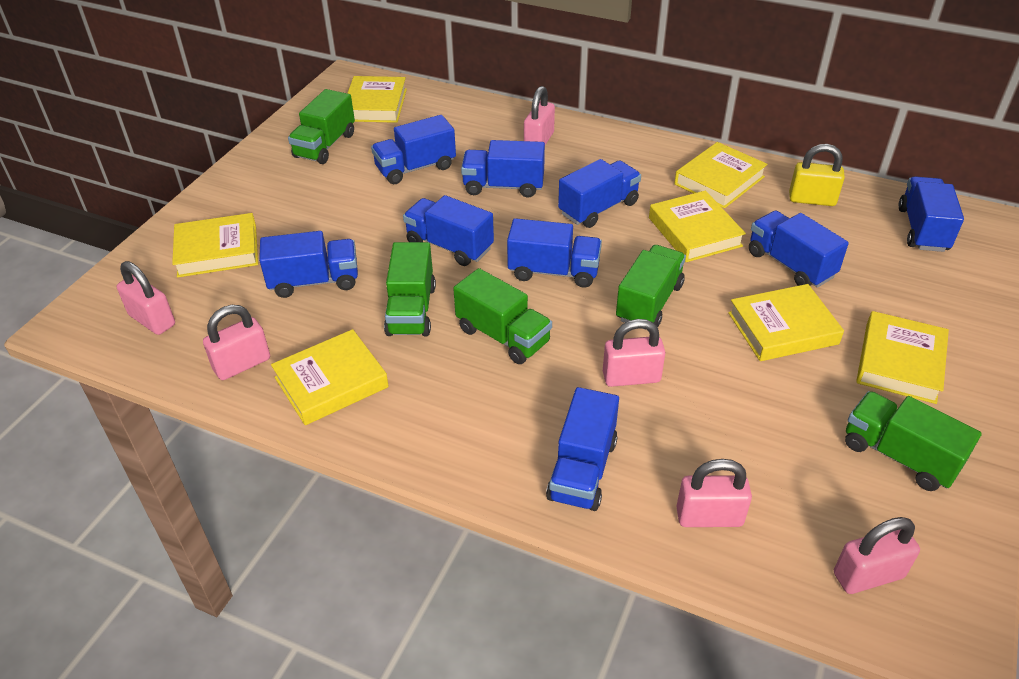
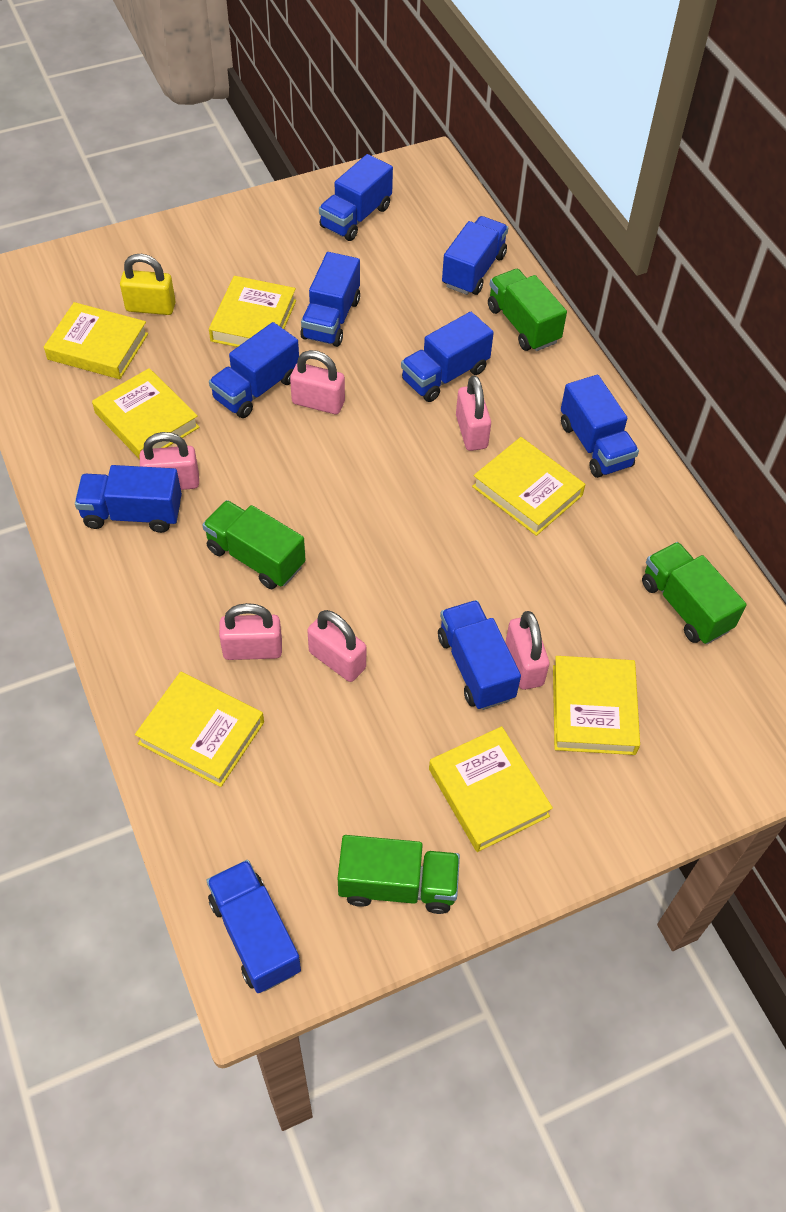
green truck: [288,89,355,164] [384,242,436,336] [453,268,552,364] [616,245,686,327] [845,391,982,491] = 5 -> [202,500,306,589] [338,835,460,914] [488,269,567,351] [642,542,747,644] = 4

